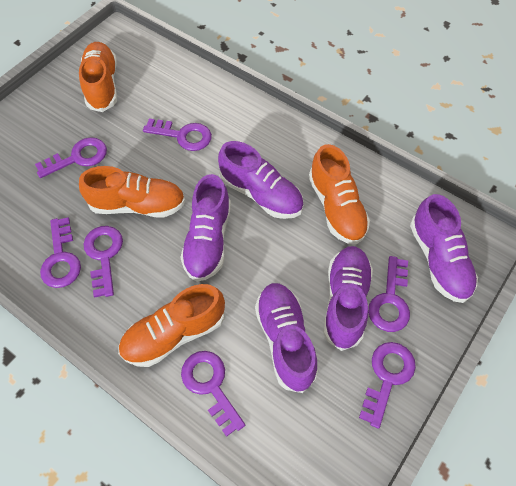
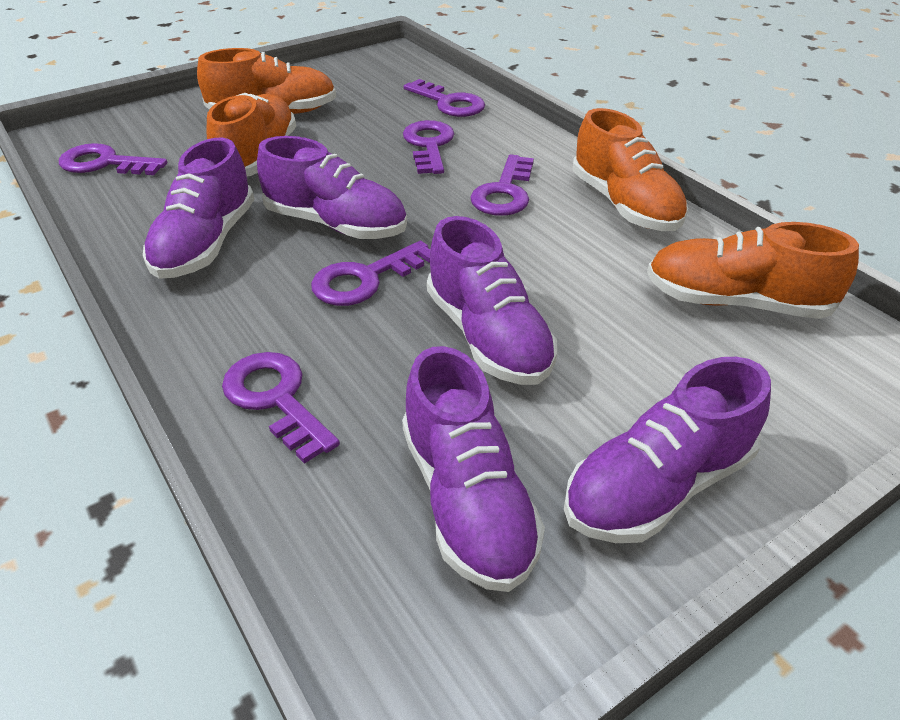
purple key: [35,137,107,178] [40,217,81,288] [84,226,123,298] [143,118,212,151] [181,351,245,437] [359,342,416,429] [368,256,410,332] = 7 -> [59,143,167,175] [222,352,340,464] [311,241,430,306] [403,120,454,174] [404,79,485,117] [470,154,534,216] = 6

